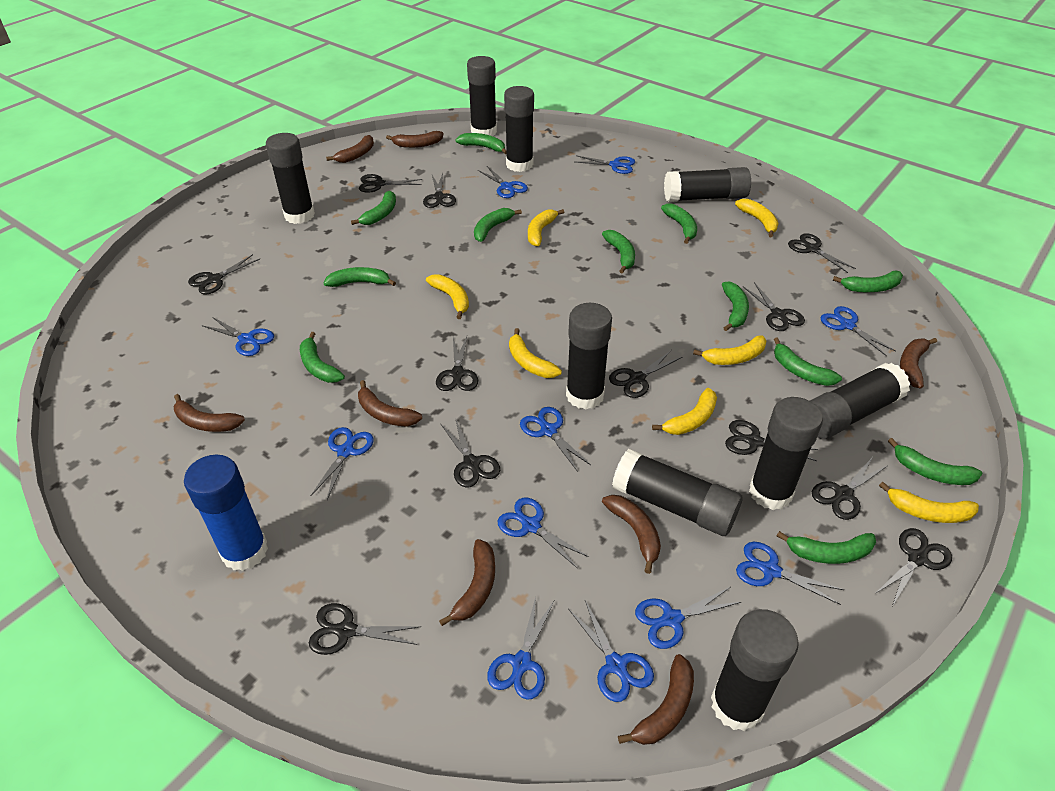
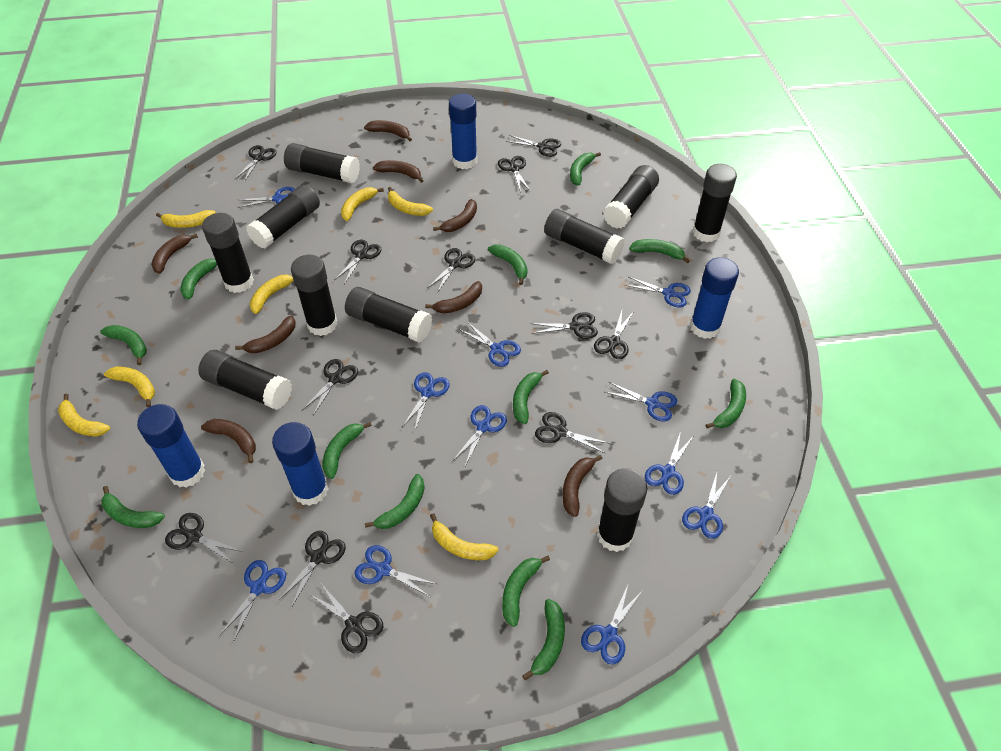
black glue stick: [266,133,315,224] [467,56,497,136] [504,86,534,172] [566,303,612,410] [612,449,742,536] [664,167,751,202] [711,609,799,731] [749,397,823,510] [810,363,910,439] = 9 -> [198,350,292,410] [202,213,254,293] [246,185,320,249] [284,143,360,183] [291,255,337,336] [345,287,432,343] [544,209,625,264] [597,468,648,552] [603,165,659,229] [693,164,737,242] = 10
blue glue stick: [184,455,268,571] = 1 -> [137,404,205,488] [272,422,329,506] [449,93,477,169] [690,257,739,339] = 4

